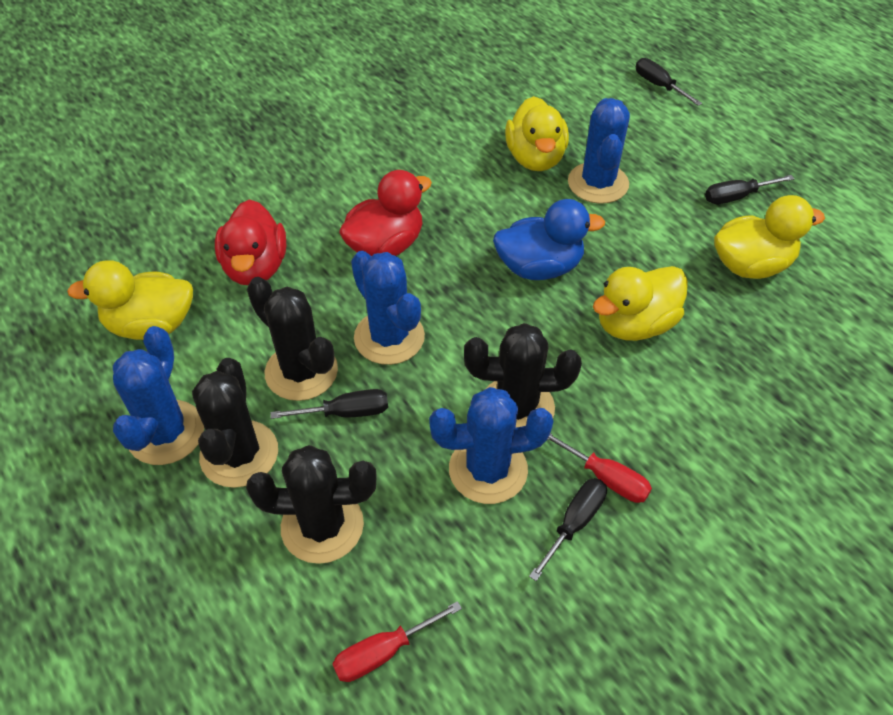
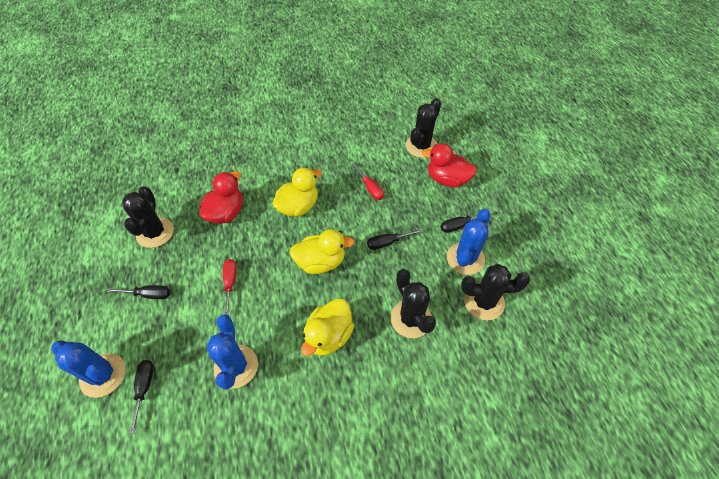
blue cactus: [113,326,204,465] [351,251,425,365] [429,387,553,504] [568,98,630,204] = 4 -> [52,340,126,398] [206,314,258,390] [447,209,491,275] = 3
blue duck: [493,199,605,280] = 1 -> none = 0
yellow duck: [67,260,193,340] [505,96,569,171] [593,266,688,341] [714,195,825,279] = 4 -> [272,167,322,217] [290,229,354,274] [301,299,354,356] = 3

